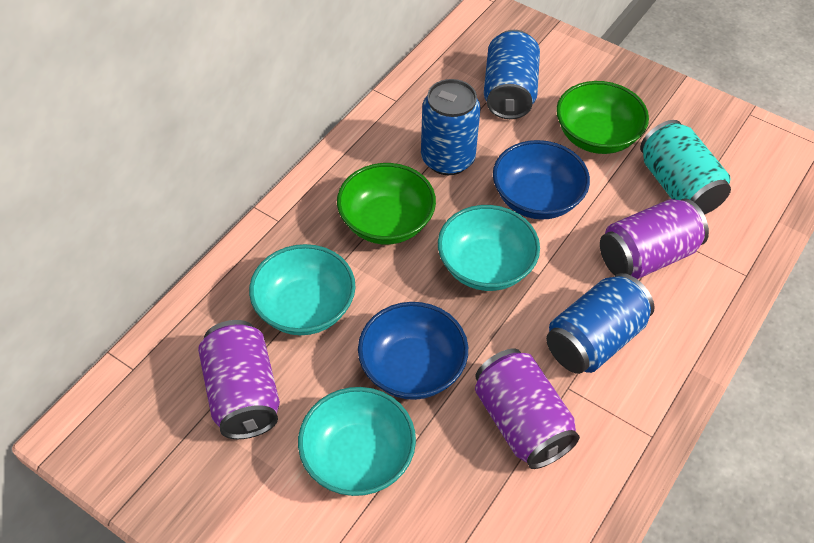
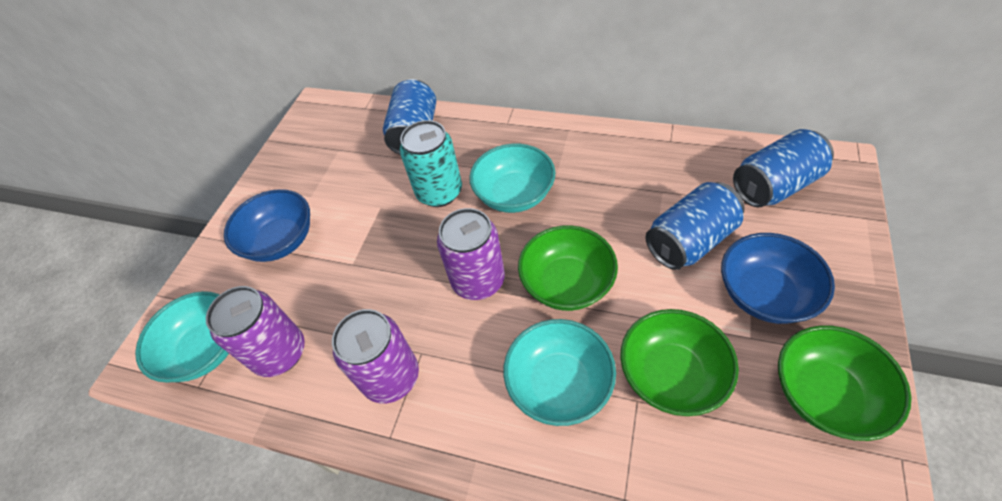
green bowl: [337,163,436,245] [556,81,649,154] = 2 -> [518,225,618,311] [621,309,739,416] [778,325,912,441] = 3

